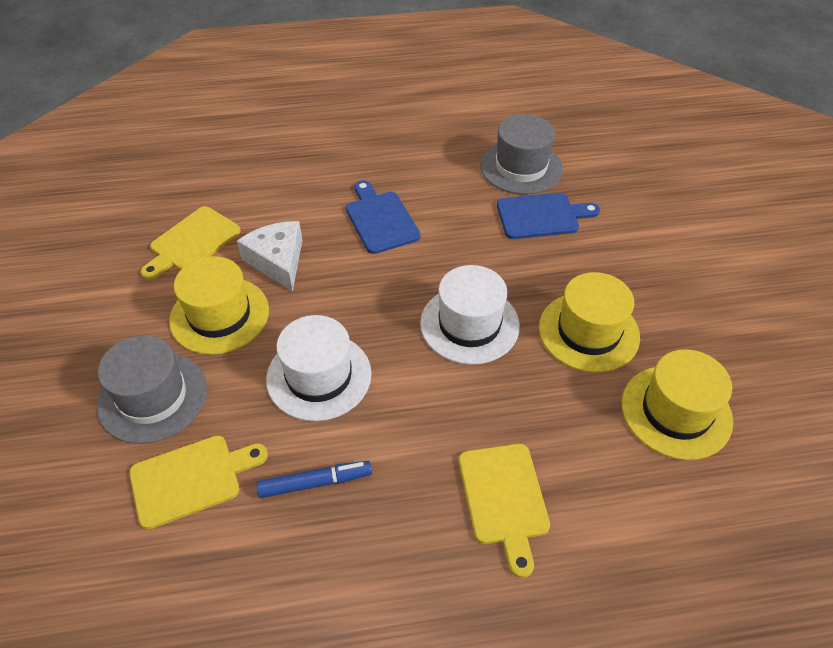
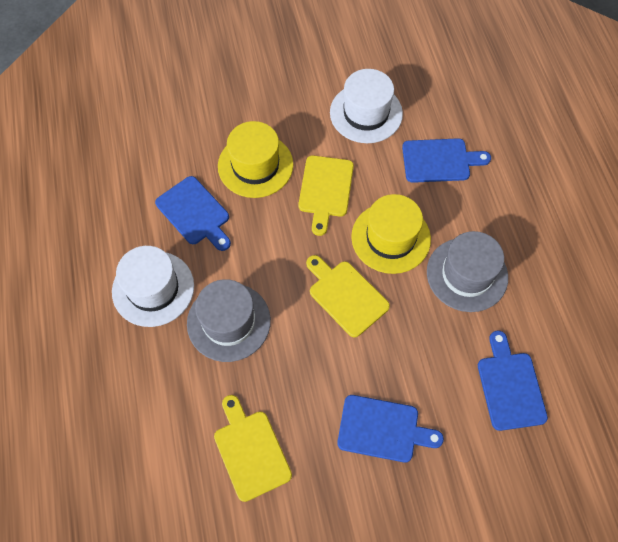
blue cutting board: [346,180,421,254] [497,193,600,239] = 2 -> [155,176,231,251] [337,395,444,462] [402,138,491,183] [478,331,548,431] = 4
blue marker: [257,461,372,498] = 1 -> none = 0
white cheese: [237,221,302,292] = 1 -> none = 0
yellow hat: [169,256,269,355] [539,272,640,373] [622,349,733,460] = 3 -> [218,121,293,198] [351,194,431,274] = 2

